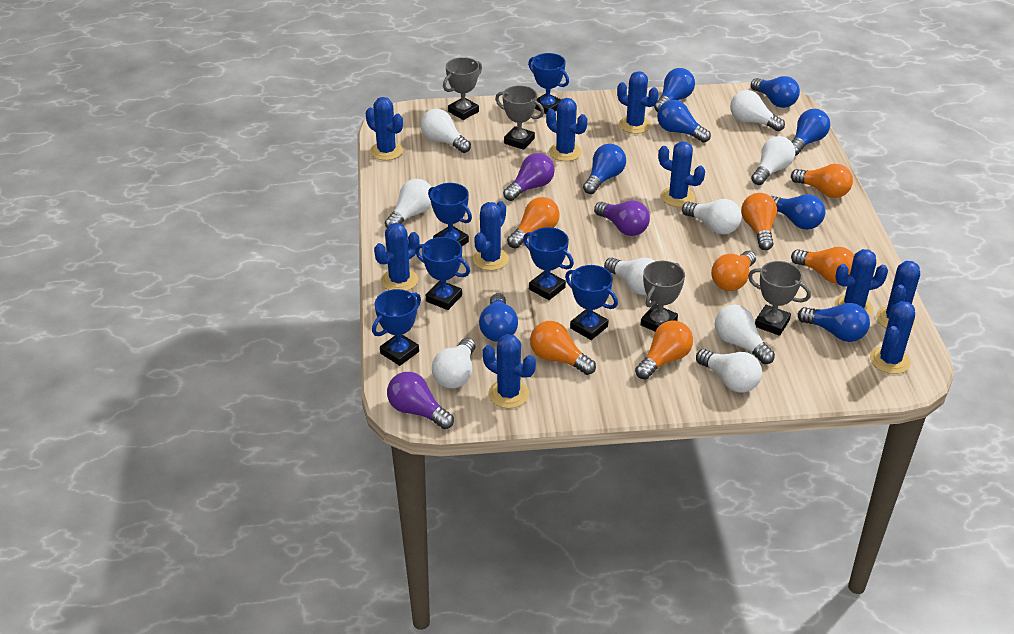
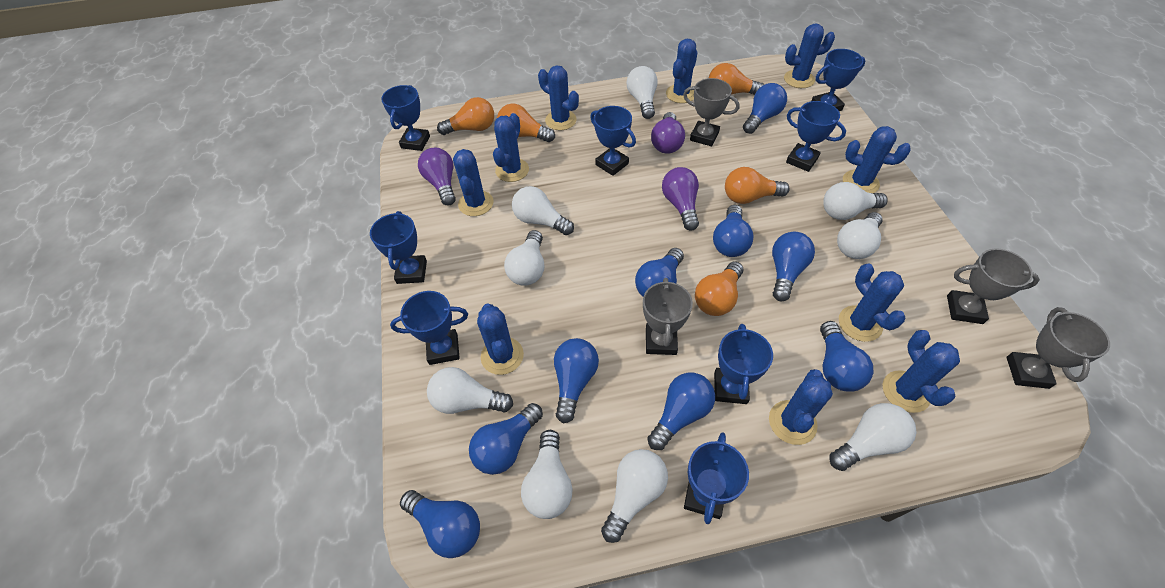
blue light bulb: [479,293,518,342] [583,144,626,194] [654,68,695,112] [657,100,711,143] [751,76,800,108] [771,194,826,230] [792,109,830,156] [798,303,870,342] = 8 -> [400,490,480,558] [469,403,543,475] [554,338,599,423] [635,248,684,296] [647,373,715,450] [713,205,753,257] [743,83,787,134] [772,232,815,301] [820,321,873,392] = 9
blue trophy: [372,289,421,366] [415,237,470,310] [428,183,472,246] [523,227,574,300] [528,53,569,114] [565,265,618,340] = 6 -> [370,211,427,284] [381,85,430,151] [390,291,468,365] [590,106,636,176] [684,432,749,524] [714,324,773,404] [786,101,846,172] [812,49,865,111] = 8
orange light bulb: [507,197,560,248] [530,321,596,375] [635,320,693,380] [711,251,756,291] [741,193,777,250] [791,164,853,198] [791,247,854,284] = 7 -> [437,97,494,135] [497,103,555,142] [695,261,743,316] [709,63,764,95] [725,167,790,204] = 5

